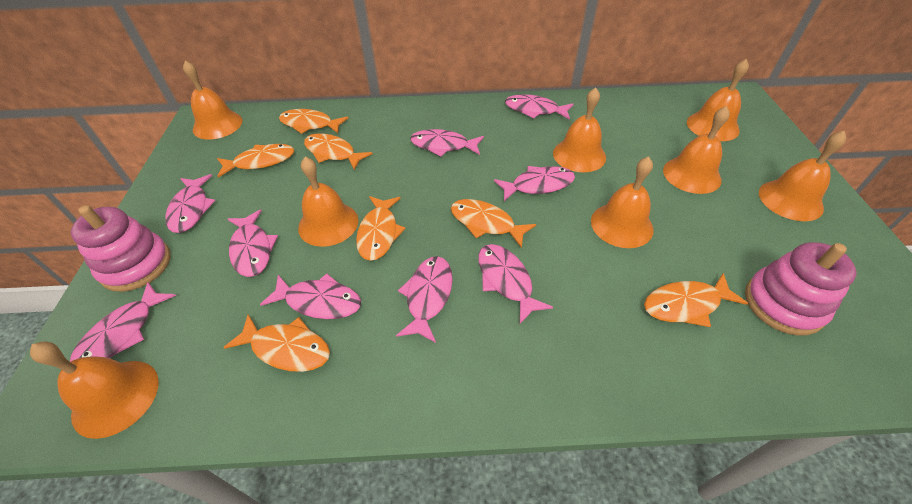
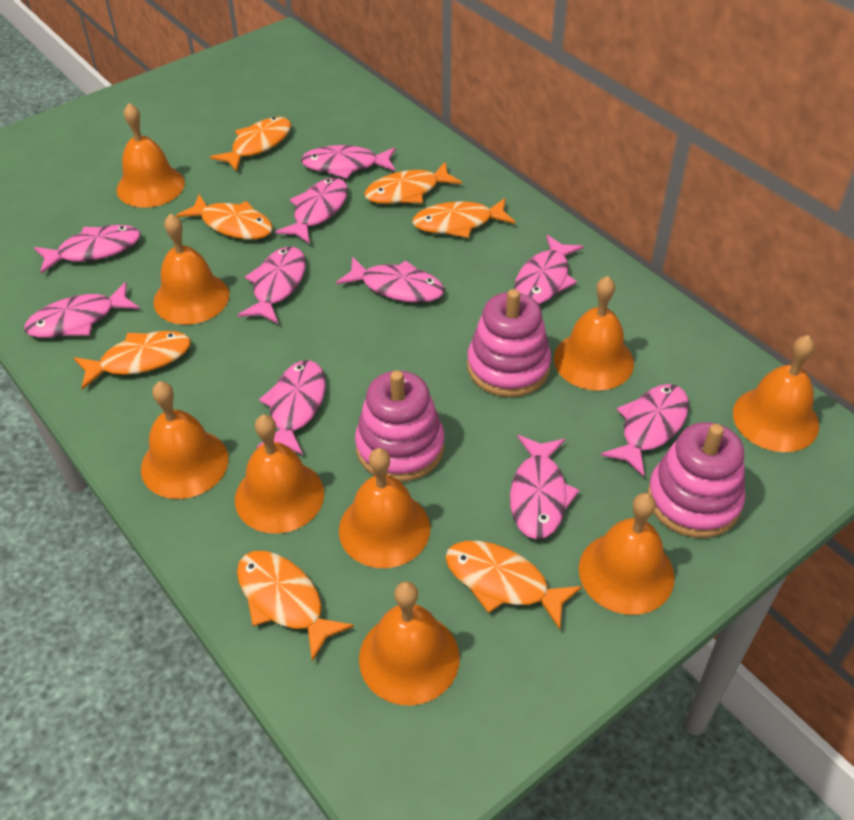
orange bell: [30,341,159,439] [183,60,242,139] [298,157,358,247] [553,87,606,172] [591,156,654,248] [663,106,730,194] [687,59,749,141] [759,131,847,221] = 8 -> [117,103,185,208] [141,381,229,499] [153,214,229,325] [235,415,324,534] [339,448,430,568] [359,581,460,706] [554,276,634,391] [579,493,675,615] [733,335,819,452] = 9
pink fish: [70,282,176,362] [165,174,216,233] [228,209,278,277] [260,274,361,319] [396,256,453,343] [410,129,484,156] [478,244,553,324] [494,166,575,201] [505,94,574,120] = 9 -> [24,282,140,338] [34,225,140,274] [238,247,306,324] [256,360,326,455] [275,178,348,244] [301,145,396,179] [336,257,444,303] [510,435,579,539] [514,235,584,304] [601,384,689,477] = 10
pink stacking toy: [71,205,171,292] [745,242,857,335] = 2 -> [355,370,445,482] [467,289,551,397] [647,422,745,538] = 3

